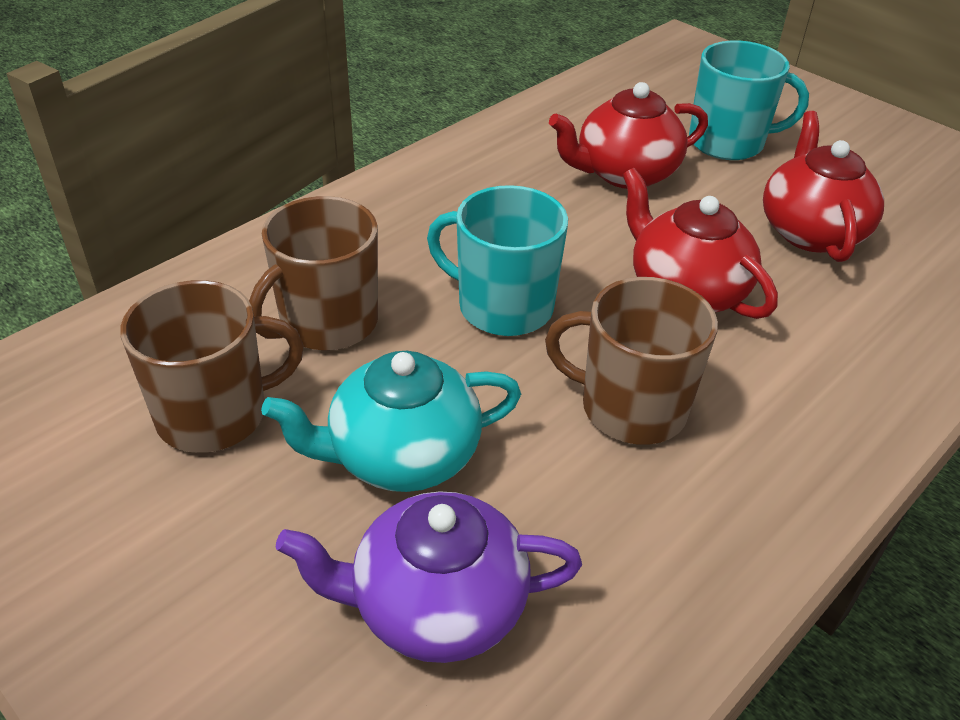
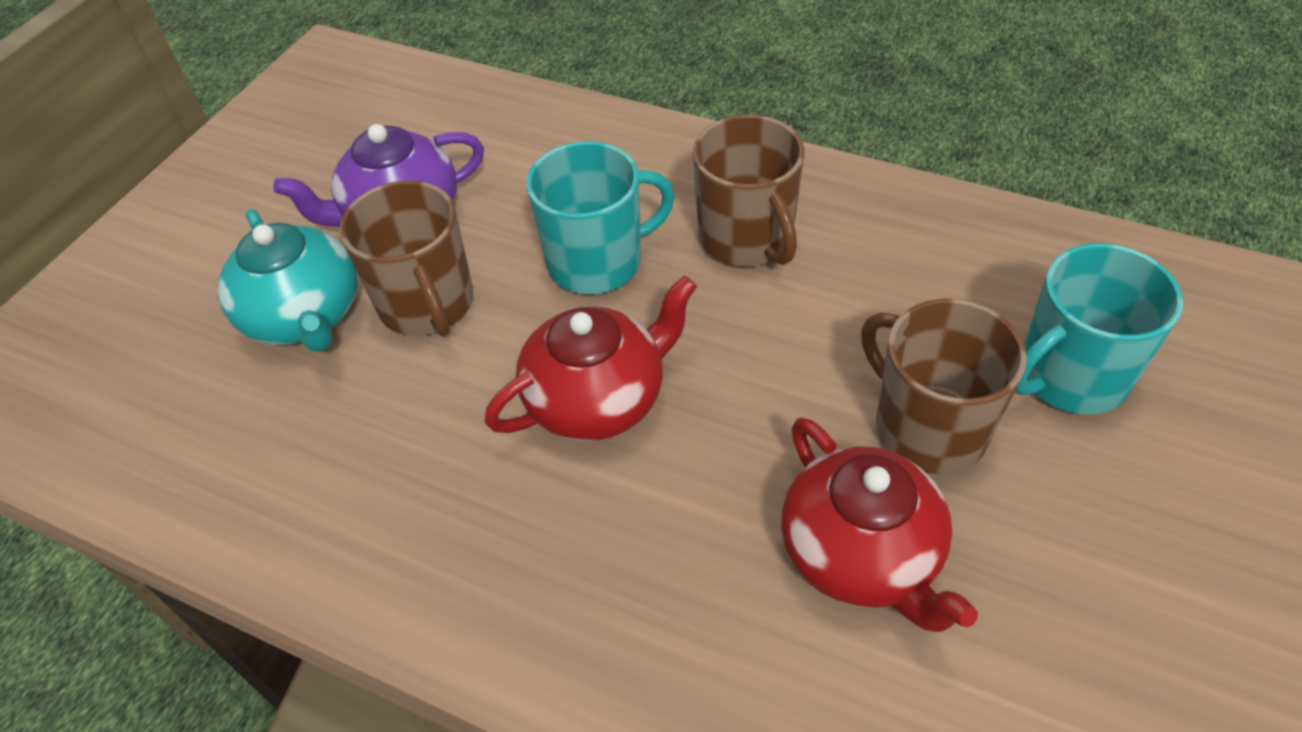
red teapot: [549,82,708,189] [623,168,778,319] [763,111,884,262] = 3 -> [485,275,697,441] [781,417,978,632] = 2

